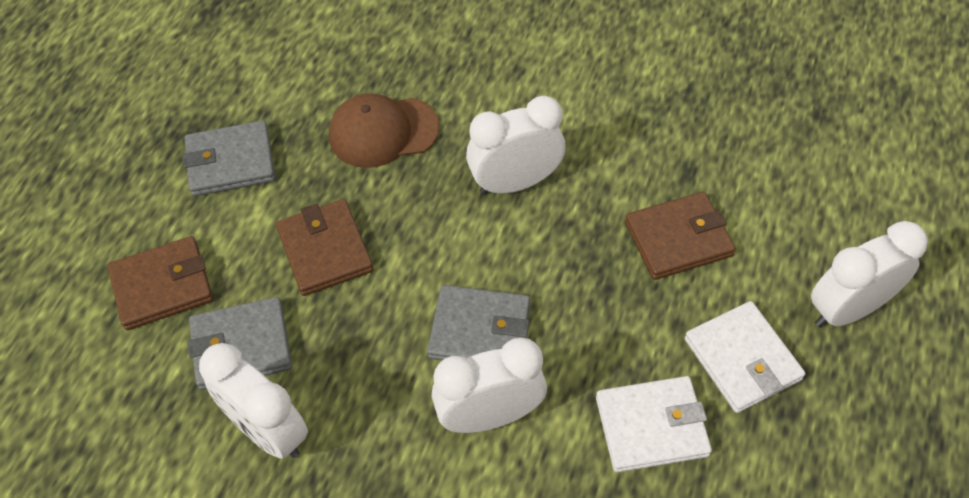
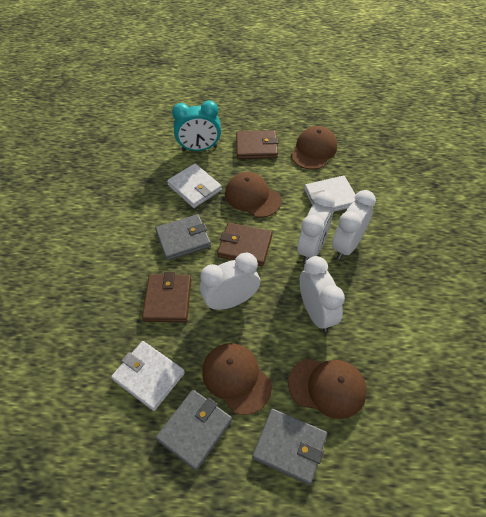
brown cap: [329,93,439,168] = 1 -> [202,343,272,415] [225,172,281,218] [288,359,367,419] [291,126,337,170] = 4
turquoise clock: none = 0 -> [172,100,221,151] = 1
white wallet: [596,376,712,473] [685,301,805,413] = 2 -> [111,341,185,411] [167,163,222,208] [304,176,356,212] = 3

